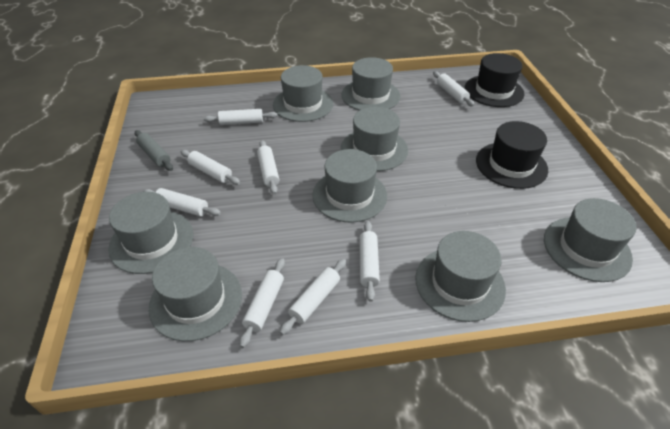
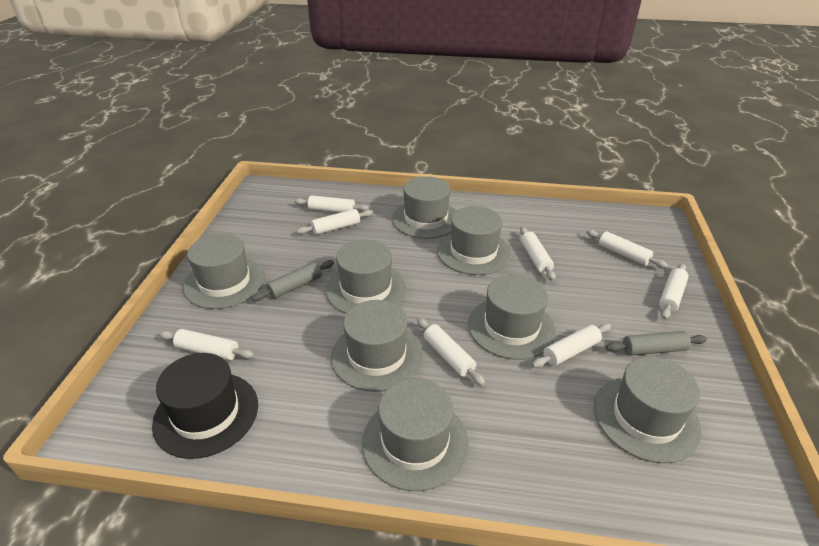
black hat: [465,53,524,107] [476,121,548,189] = 2 -> [152,353,258,459] = 1
grey rolling pin: [135,130,173,171] = 1 -> [252,260,334,301] [605,331,707,356] = 2

